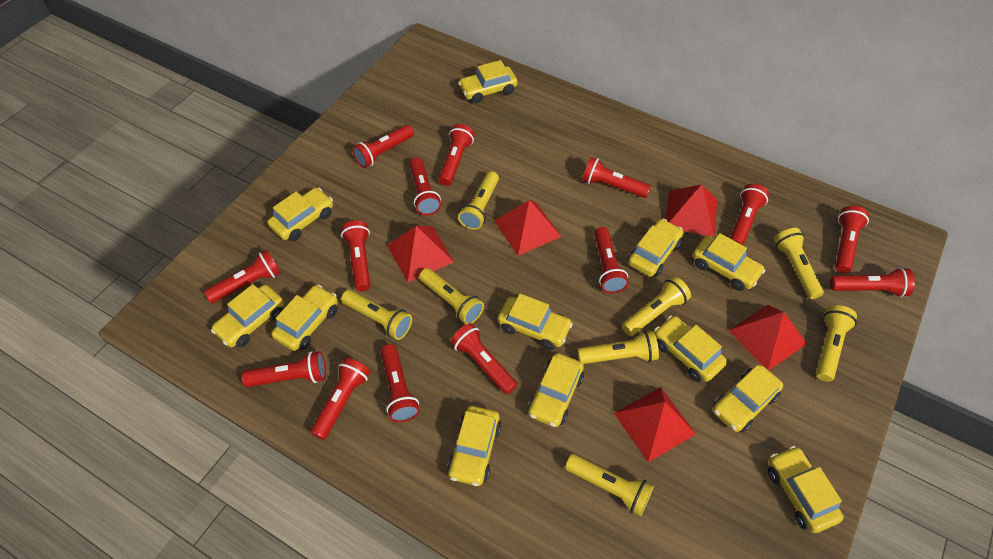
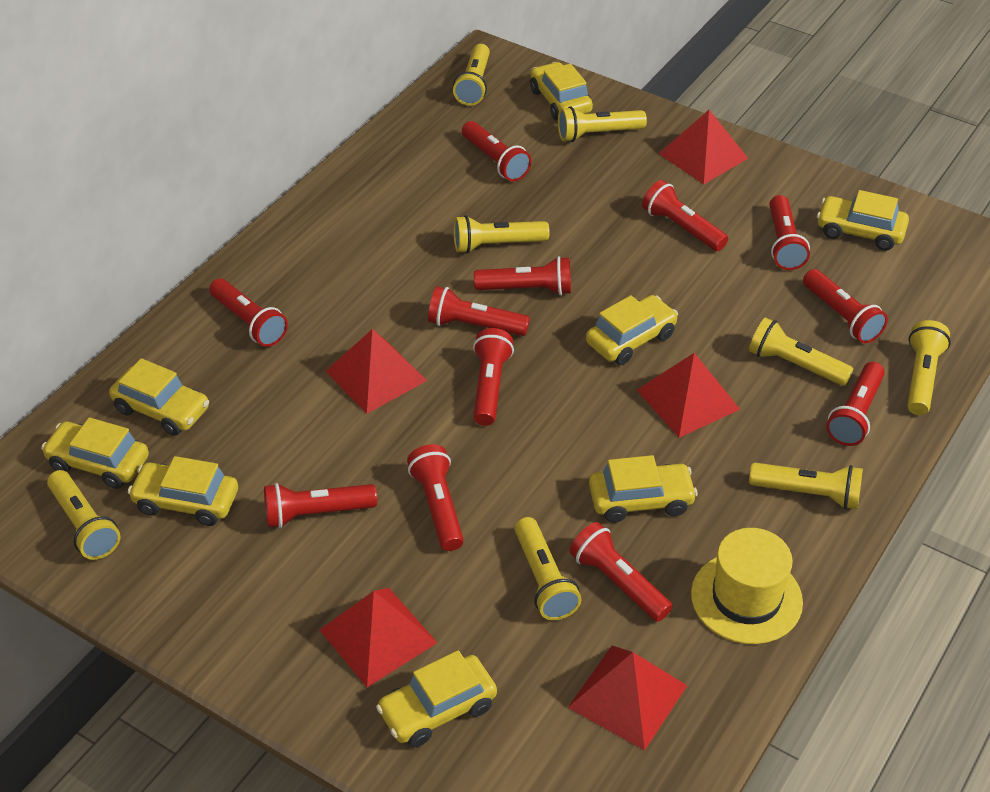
red flashlight: [204,250,281,303] [241,351,326,387] [310,358,370,440] [341,220,370,291] [352,125,414,168] [381,344,420,422] [409,157,441,215] [439,124,475,186] [450,323,517,394] [582,157,651,198] [594,227,629,293] [730,184,769,245] [830,268,915,297] [835,206,869,273] = 14 -> [209,278,288,347] [264,483,377,528] [407,444,464,551] [428,286,530,336] [462,121,532,182] [473,328,514,426] [474,256,571,296] [569,522,673,622] [642,180,728,251] [769,195,810,270] [803,269,888,343] [826,362,885,446] = 12
yellow car: [211,284,284,348] [267,188,333,241] [271,284,338,351] [447,406,501,486] [458,60,517,103] [498,293,573,350] [528,353,584,427] [628,218,683,277] [654,316,727,382] [693,233,765,291] [713,365,783,432] [768,446,844,533] = 12 -> [41,417,149,489] [109,358,209,436] [128,456,238,526] [376,650,497,747] [530,62,593,121] [586,295,678,365] [589,455,698,523] [817,190,909,251] = 8
yellow hat: none = 0 -> [691,528,803,644] = 1

